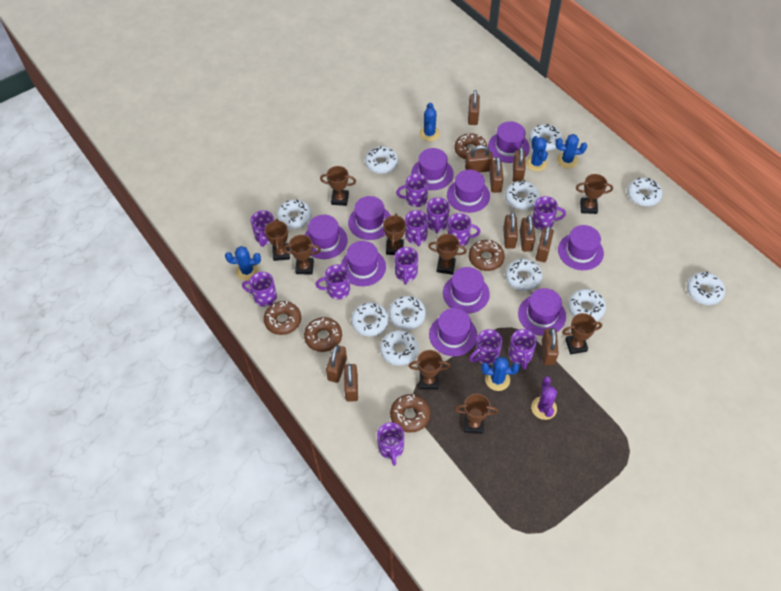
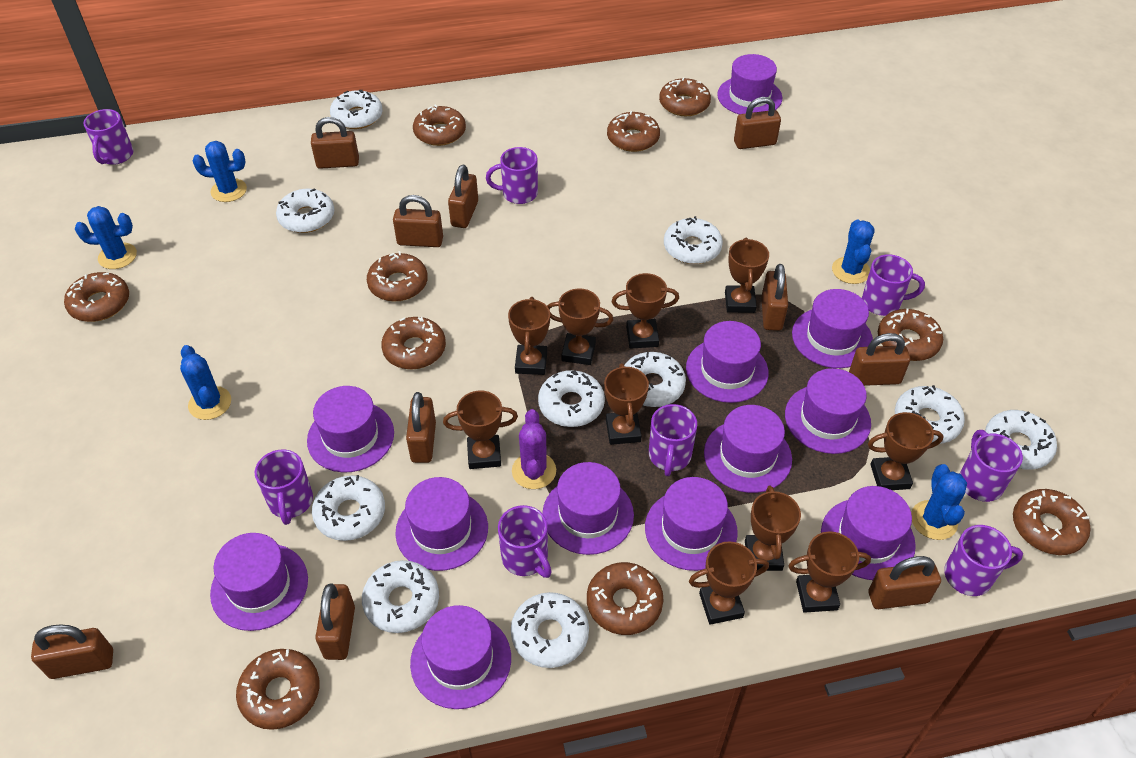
brown donut: [264,301,301,335] [304,317,342,352] [390,394,430,433] [454,133,487,159] [469,240,505,271] = 5 -> [64,272,129,322] [236,649,319,730] [367,251,428,301] [381,317,446,369] [413,104,466,146] [587,562,663,635] [607,111,660,152] [659,77,711,116] [878,309,943,361] [1013,489,1090,555] = 10
brown trophy: [265,219,290,261] [282,235,321,274] [320,166,356,206] [383,214,406,255] [409,350,451,390] [428,234,467,275] [455,394,498,434] [562,313,602,354] [576,174,613,214] = 9 -> [443,391,518,469] [508,297,550,375] [547,288,613,365] [604,364,649,445] [612,273,679,349] [689,541,769,625] [725,237,769,313] [745,486,801,571] [788,532,871,613] [868,412,944,490] = 10
purple hat: [305,215,347,259] [341,241,386,286] [348,196,391,240] [411,148,454,190] [429,308,477,356] [443,267,490,314] [447,170,490,213] [488,121,530,163] [518,288,566,336] [558,225,604,270] = 10 -> [210,533,308,631] [307,386,394,472] [395,477,488,571] [410,605,511,709] [542,462,634,555] [645,477,738,571] [686,321,769,403] [704,405,792,493] [717,54,782,114] [785,368,871,454] [792,289,873,368] [821,486,916,580] = 12
purple mug: [242,272,277,307] [251,210,274,247] [315,265,350,300] [377,422,404,466] [394,247,418,285] [396,173,428,207] [405,210,428,246] [426,197,450,234] [447,213,480,246] [469,329,502,365] [508,329,537,370] [532,196,566,230] = 12 -> [83,109,133,165] [255,449,313,525] [486,147,538,204] [498,505,551,578] [649,404,697,476] [862,254,925,316] [944,525,1023,596] [960,430,1023,502] = 8
white donut: [277,199,311,229] [351,302,389,336] [365,146,398,174] [380,330,419,366] [389,296,426,329] [505,180,539,210] [505,259,542,291] [529,124,562,151] [568,289,606,321] [627,178,662,206] [687,272,725,305] = 11 -> [276,188,334,233] [312,475,385,541] [330,90,383,129] [362,560,439,633] [511,592,589,668] [538,370,605,427] [624,352,686,407] [664,216,723,264] [895,385,965,444] [985,410,1057,470] = 10

